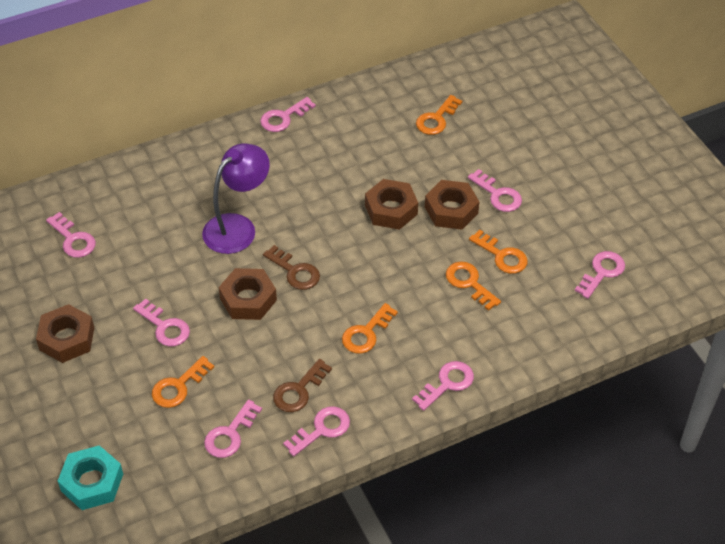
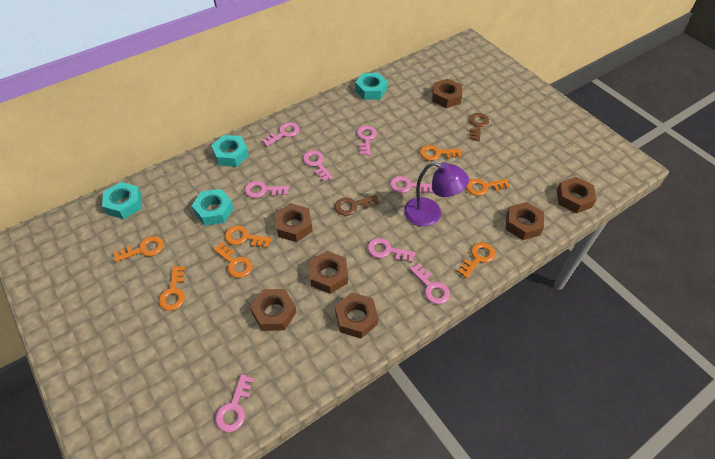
brown nut: [36,304,94,363] [219,268,277,320] [365,179,418,230] [425,180,479,230] = 4 -> [250,289,297,331] [274,203,313,242] [309,251,348,294] [335,293,378,339] [432,79,462,108] [506,202,544,240] [557,177,597,213] = 7
orange key: [152,356,214,408] [342,303,398,354] [416,95,462,135] [446,261,501,311] [469,229,528,274] = 5 -> [113,236,164,262] [158,266,185,311] [213,242,253,278] [225,225,272,248] [420,145,462,161] [457,242,495,278] [466,179,510,196] = 7
turquoise nut: [58,445,123,510] = 1 -> [102,182,142,219] [192,189,234,225] [211,135,249,167] [355,73,388,100] = 4

